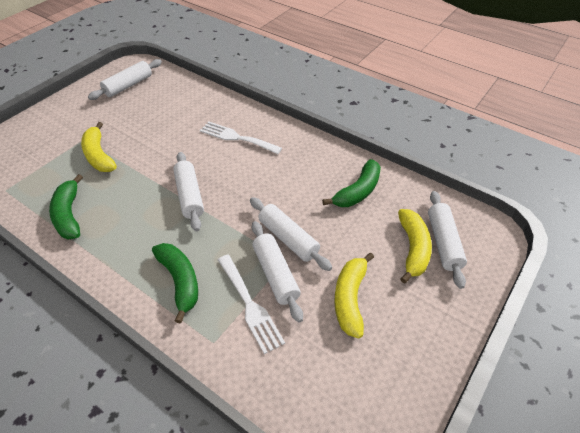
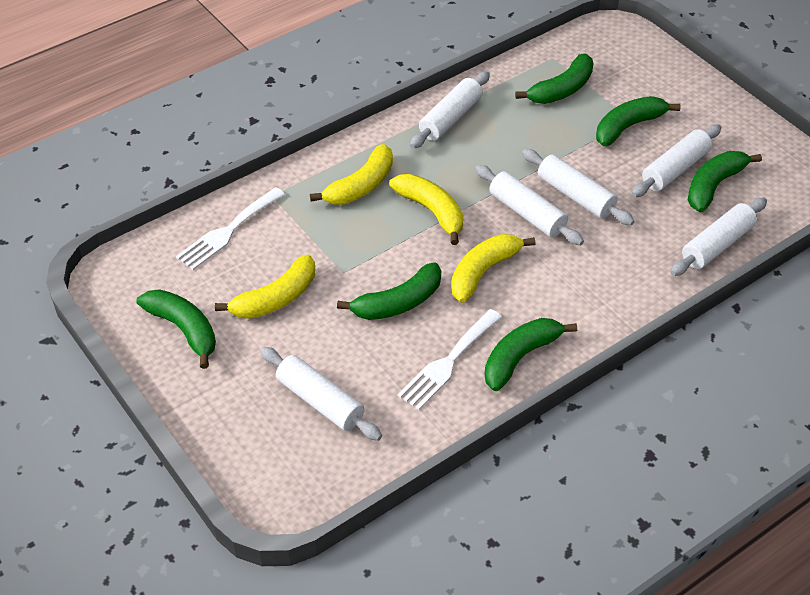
green banana: [49,174,83,240] [152,243,198,324] [322,159,381,207] = 3 -> [136,289,216,369] [337,262,441,320] [484,318,577,391] [515,53,594,104] [596,96,681,146] [688,151,762,212] = 6
white rolling pin: [88,59,162,100] [173,152,204,231] [250,197,332,271] [252,221,303,323] [428,191,467,289] = 5 -> [260,347,382,441] [410,71,490,149] [475,165,584,245] [522,149,635,226] [632,124,721,197] [671,197,767,276] = 6
yellow banana: [81,122,117,172] [334,253,374,338] [398,209,432,284] = 3 -> [215,255,315,319] [310,144,393,205] [389,174,463,245] [451,234,535,303] = 4

